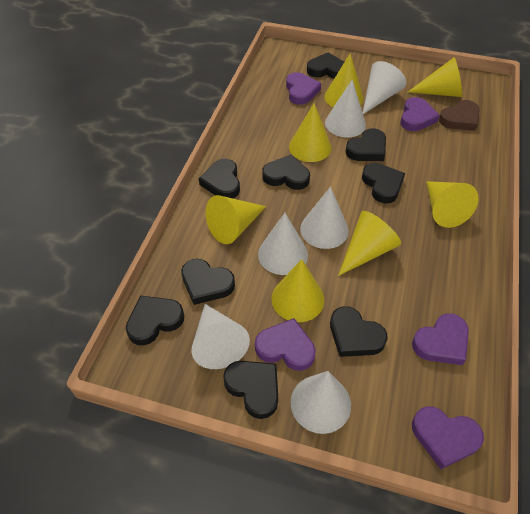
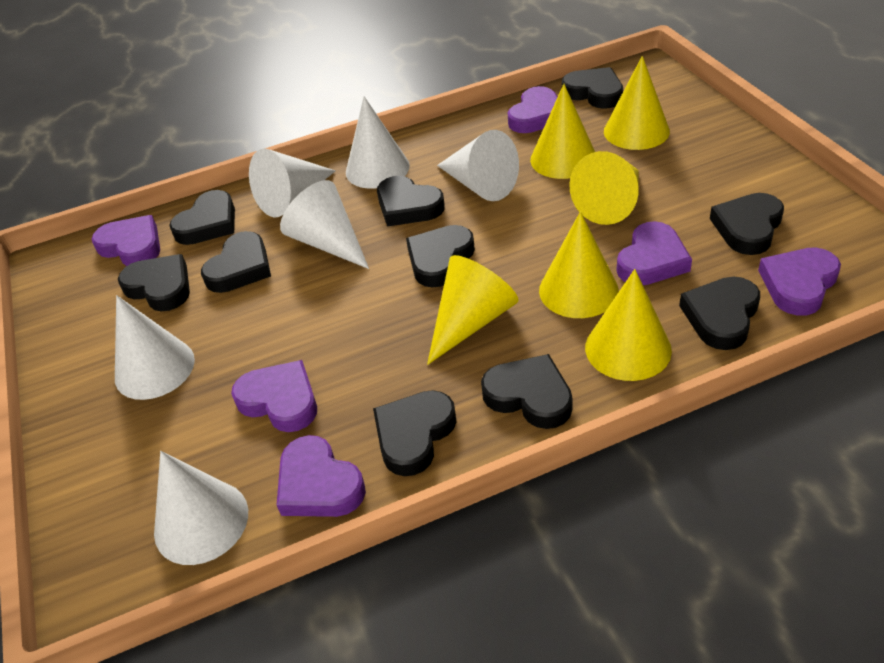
black heart: [126,296,184,345] [181,259,235,305] [199,159,240,198] [223,361,278,419] [262,154,310,190] [307,52,344,78] [330,306,388,357] [345,128,386,161] [362,163,405,204] = 9 -> [118,254,190,311] [169,190,235,245] [201,231,271,293] [373,390,457,476] [377,176,445,227] [406,225,475,287] [481,354,573,429] [562,67,623,109] [679,277,760,350] [710,193,784,255] = 10
brown heart: [439,100,480,131] = 1 -> none = 0
purple heart: [255,318,316,371] [286,72,321,105] [400,97,440,131] [412,313,469,365] [412,406,484,469] = 5 -> [91,215,160,266] [231,360,317,432] [277,435,366,517] [508,86,558,133] [616,221,692,285] [758,247,841,316] = 6
yellow cone: [206,195,266,244] [271,259,325,322] [289,103,331,162] [324,53,363,107] [338,211,401,276] [408,57,462,97] [426,181,478,228] = 7 -> [427,255,518,365] [530,84,595,179] [539,212,619,318] [570,151,639,225] [585,269,672,381] [604,56,670,150] = 6

